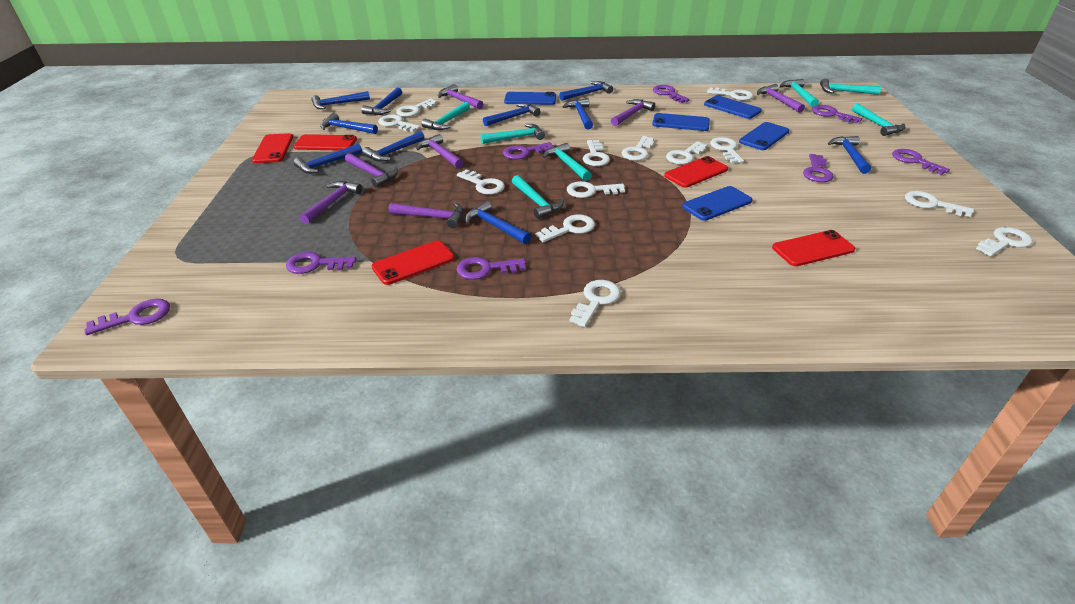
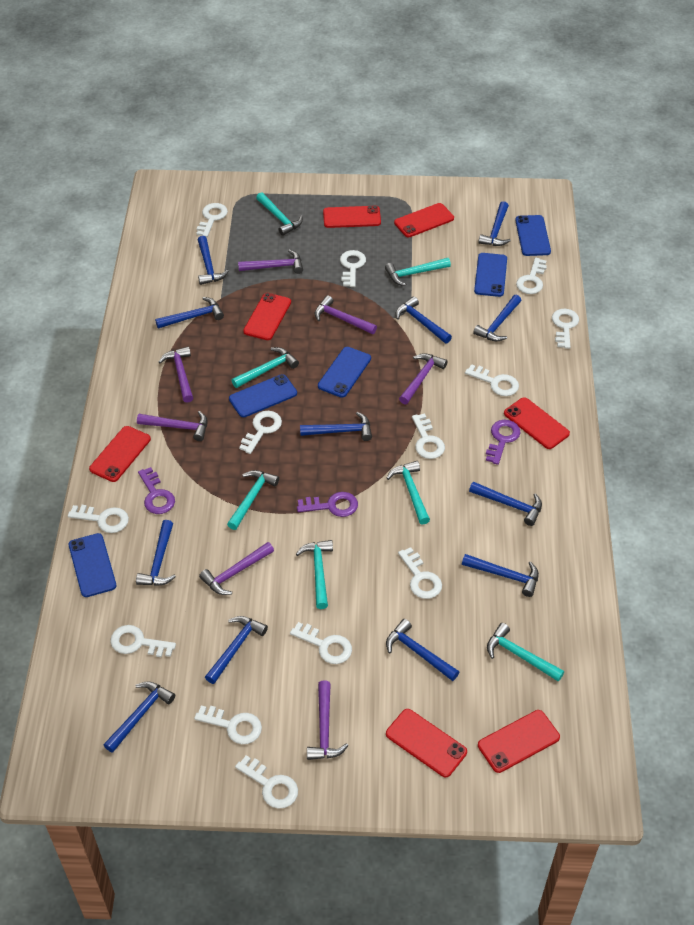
blue hammer: [293,144,362,174] [311,91,370,109] [320,113,378,134] [361,88,402,115] [363,131,425,162] [465,201,531,244] [483,103,540,126] [559,81,613,101] [563,98,593,130] [828,136,871,174] = 10 -> [104,682,175,753] [136,520,176,586] [155,297,224,328] [198,236,229,285] [205,616,268,684] [300,412,372,441] [386,619,459,681] [396,296,452,343] [462,554,539,597] [469,482,542,526] [473,295,521,341] [478,201,511,246] = 12
purple key: [85,299,170,335] [286,252,356,274] [456,257,526,280] [503,142,553,160] [653,85,690,103] [803,154,834,182] [812,105,862,123] [892,149,950,175] = 8 -> [138,467,175,514] [297,492,358,517] [486,420,521,465] = 3
red phone: [252,133,293,163] [293,134,357,151] [372,240,455,285] [664,156,728,188] [772,230,855,266] = 5 -> [89,426,151,482] [243,293,291,340] [323,206,381,228] [386,709,467,777] [394,203,454,237] [478,710,560,773] [504,397,570,449] = 7

